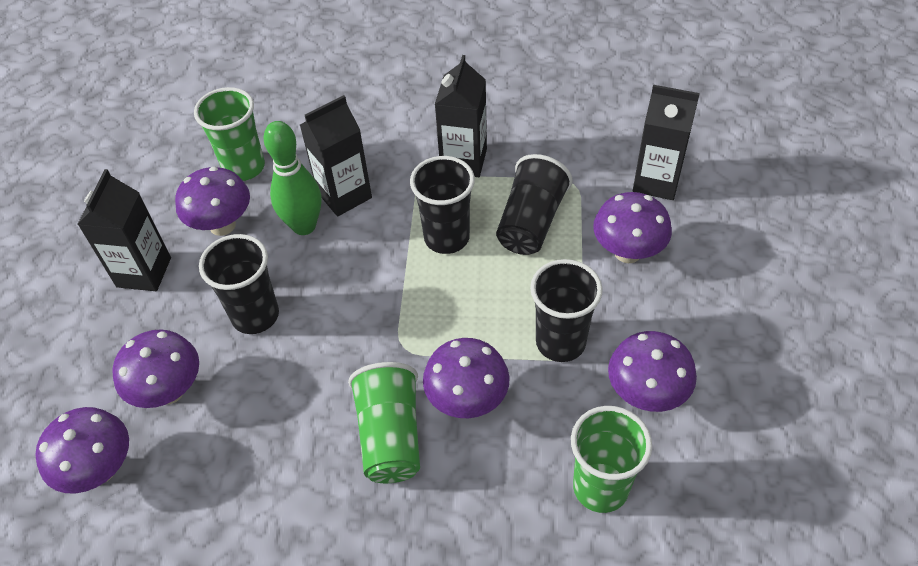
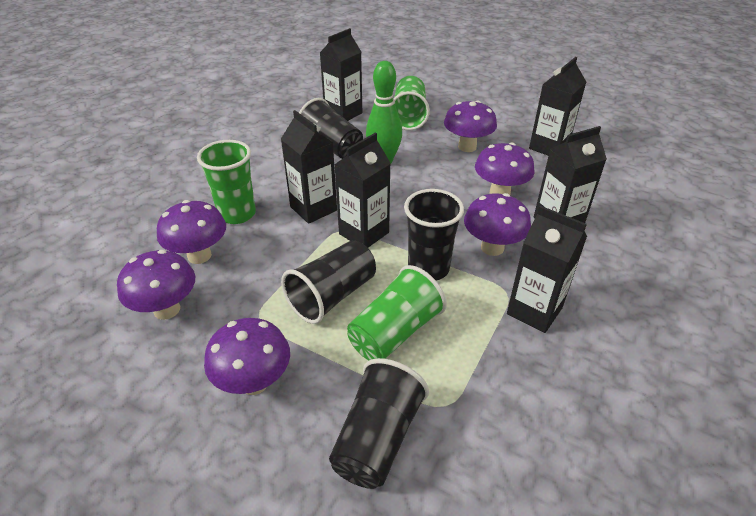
black carton: [77,169,171,291] [300,95,372,216] [435,55,487,177] [633,85,700,200] = 4 -> [281,110,337,224] [320,28,362,121] [335,133,391,248] [507,205,587,333] [529,57,586,156] [534,126,607,223] = 6

